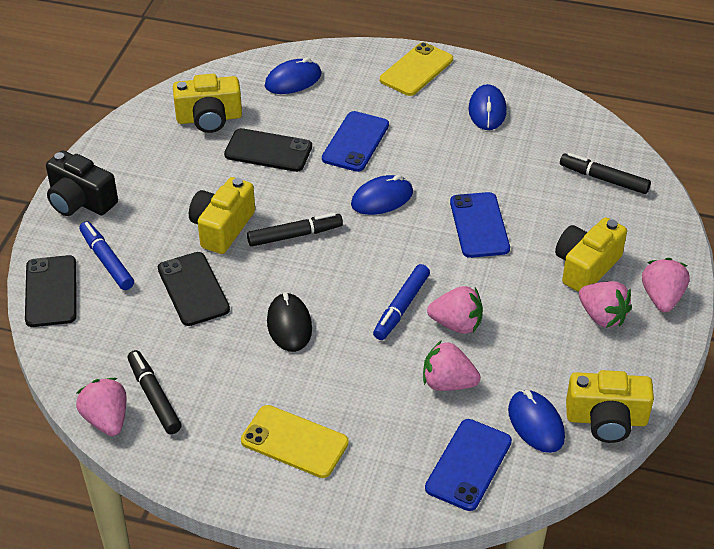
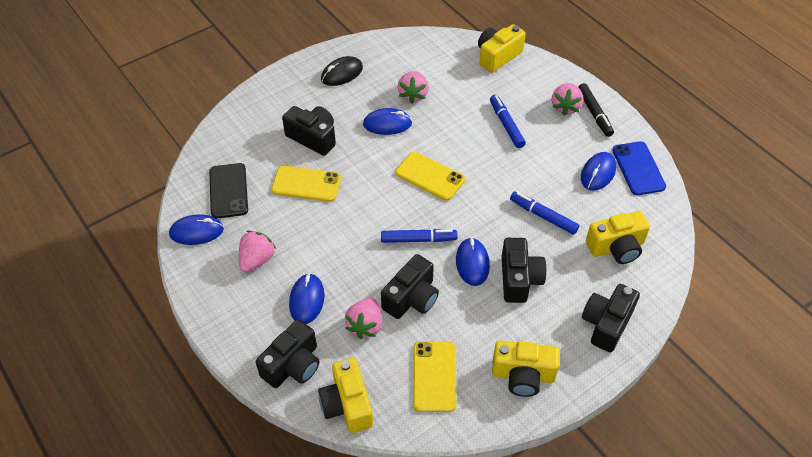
black camera: [46,150,118,216] = 1 -> [256,319,319,388] [282,106,336,156] [381,254,439,319] [502,238,547,303] [582,284,640,352] = 5
black marker: [128,350,182,434] [247,213,343,247] [560,153,651,194] = 3 -> [578,83,614,137] = 1
black phone: [25,255,77,327] [158,252,230,326] [224,128,312,172] = 3 -> [209,163,248,219] = 1
blue marker: [79,221,134,290] [373,264,430,340] = 2 -> [381,229,458,243] [490,95,526,148] [510,191,579,235] = 3
blue mouse: [265,57,322,94] [351,175,413,215] [469,84,507,130] [508,390,565,453] = 4 -> [169,214,224,245] [289,273,325,324] [363,108,412,135] [456,237,490,286] [581,152,616,191] = 5
blue phone: [322,111,389,172] [425,419,512,511] [450,192,510,258] = 3 -> [612,141,666,195] = 1
pink strawberry: [76,378,126,436] [423,340,481,391] [427,286,483,334] [579,281,632,328] [642,258,689,312] = 5 -> [239,231,276,272] [345,298,382,339] [397,71,429,104] [552,83,584,116] = 4
yellow phone: [241,405,349,478] [380,42,453,96] = 2 -> [271,166,341,202] [395,152,465,201] [413,341,456,412] = 3

